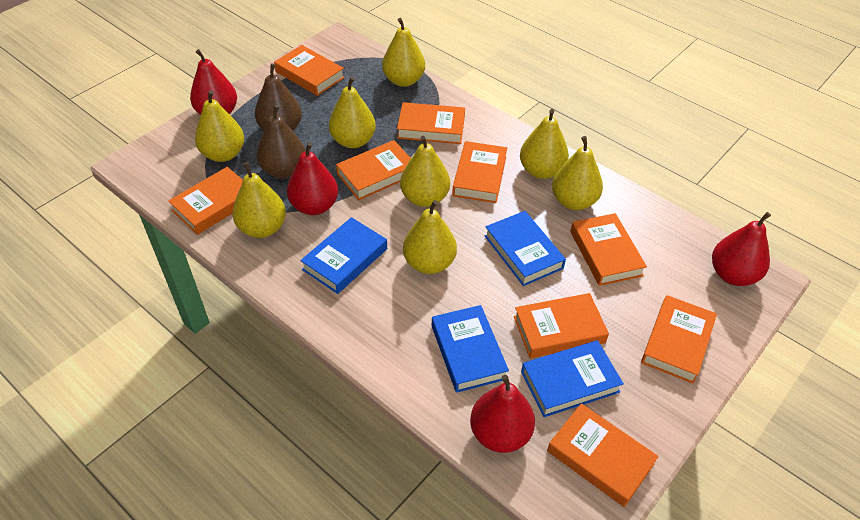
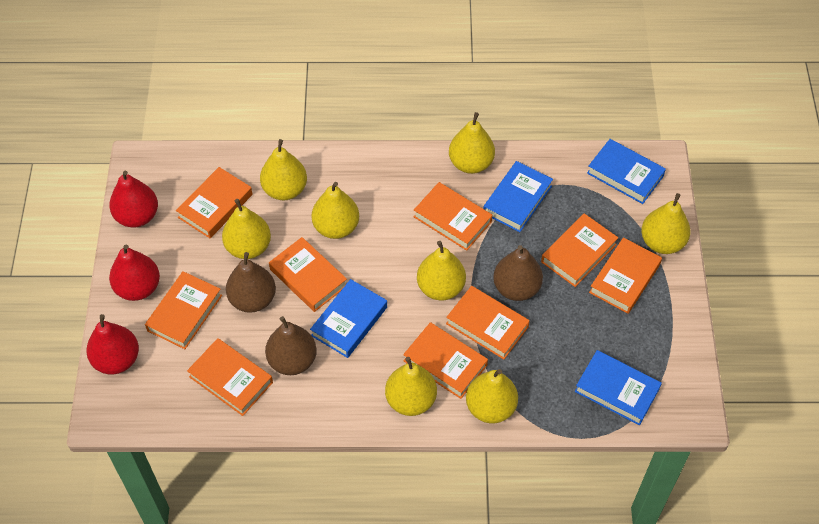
brown pear: [255,64,302,130] [256,105,305,178] = 2 -> [226,252,276,313] [265,316,317,375] [493,245,543,301] = 3
red pear: [190,49,237,115] [287,142,338,215] [470,375,535,453] [712,212,771,286] = 4 -> [86,314,139,374] [109,171,158,228] [109,244,160,301] = 3

